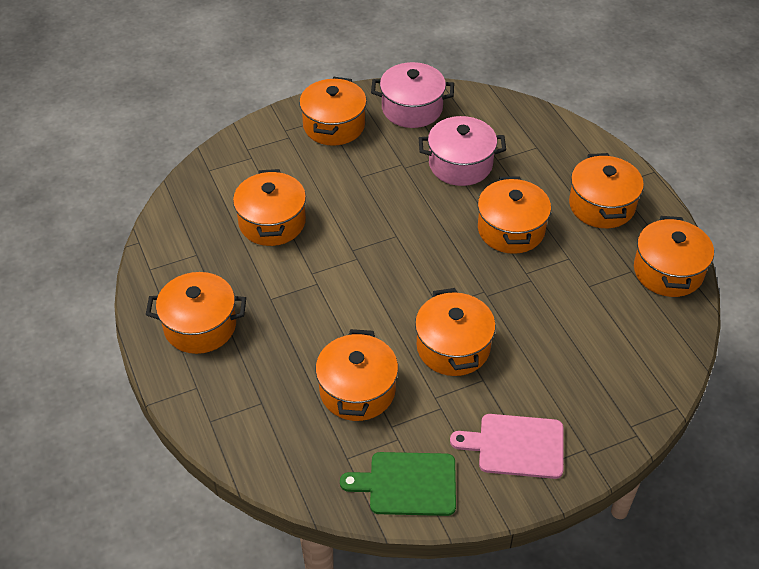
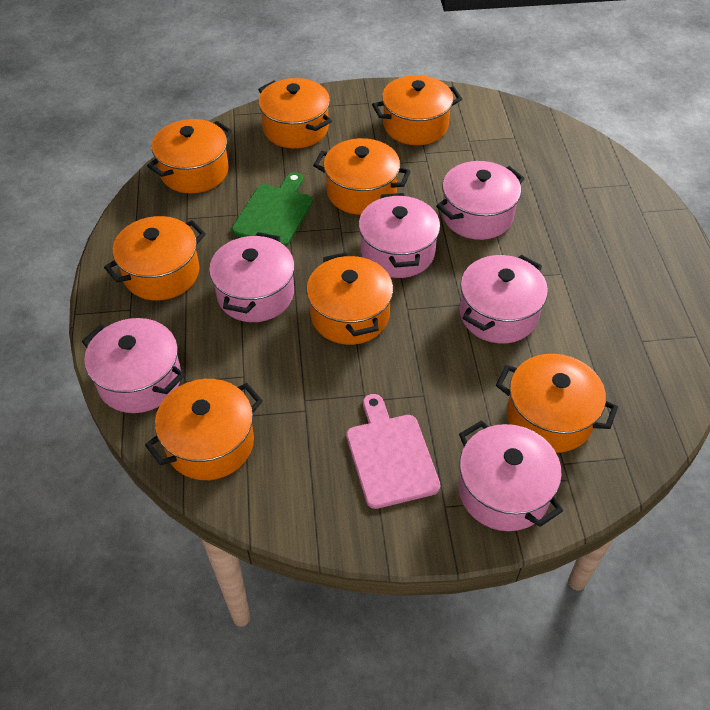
pink pot: [371,62,454,128] [419,116,506,186] = 2 -> [82,318,185,413] [209,232,295,322] [359,193,440,278] [436,161,525,240] [458,420,563,531] [459,255,548,343] = 6

